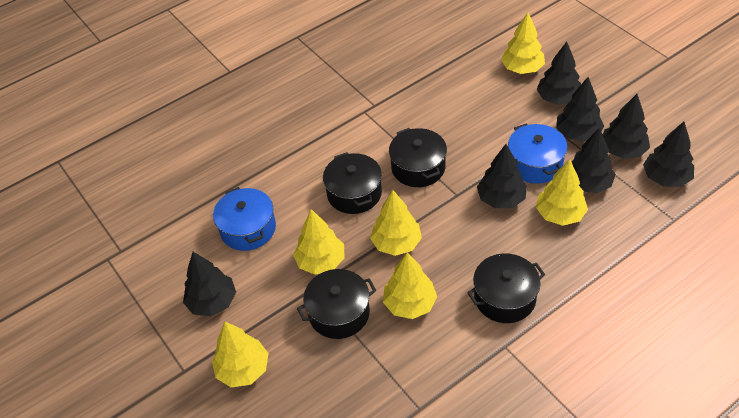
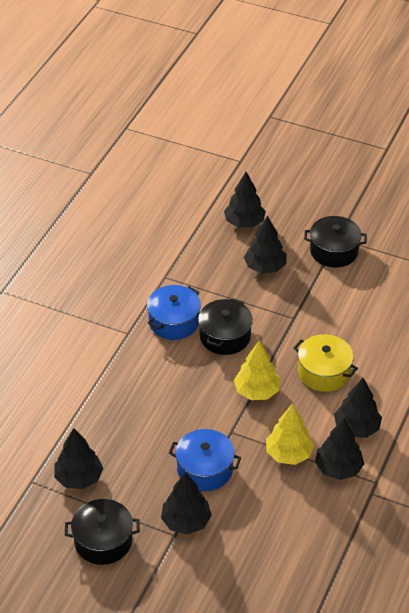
black pot: [297,269,376,339] [323,152,382,214] [389,128,447,187] [467,253,545,323] = 4 -> [65,499,140,565] [198,298,253,355] [304,216,367,267] = 3
black tree: [183,252,236,316] [477,144,527,208] [536,42,581,105] [556,77,604,141] [572,127,616,193] [603,94,650,159] [643,122,694,187] = 7 -> [54,428,103,489] [161,472,212,535] [224,172,266,228] [244,215,286,273] [315,418,364,480] [334,378,382,438] = 6
yellow pot: none = 0 -> [293,334,358,392] = 1
yellow tree: [212,322,269,387] [293,209,344,275] [370,190,422,256] [383,252,437,319] [501,12,545,74] [536,159,588,226] = 6 -> [234,341,280,400] [266,403,314,465] = 2

